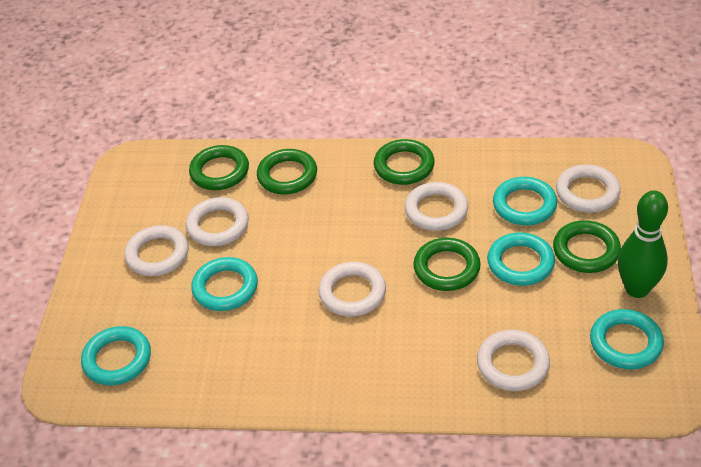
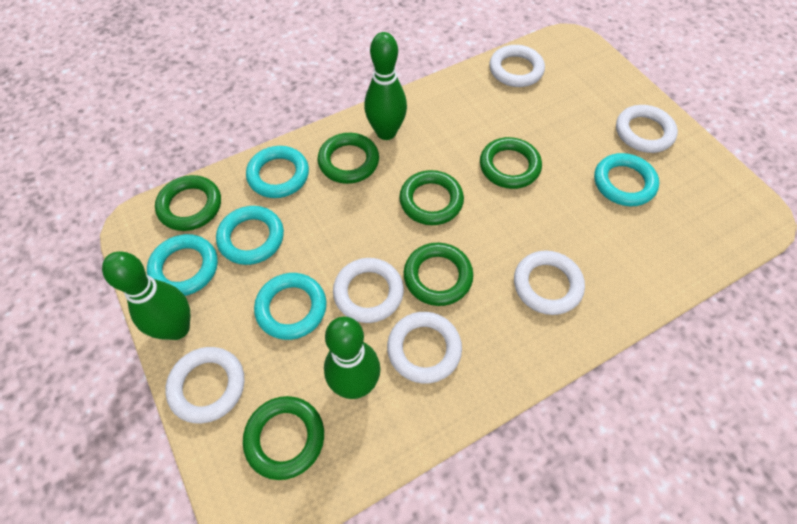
green bowling pin: [618,191,668,298] = 1 -> [102,251,190,340] [324,316,381,399] [364,32,407,140] = 3
green ring: [189,145,249,190] [257,149,317,194] [374,139,435,185] [413,238,481,291] [553,220,621,273] = 5 -> [155,175,221,231] [243,396,324,480] [318,133,379,184] [399,170,464,225] [404,243,473,306] [480,137,542,189] = 6

